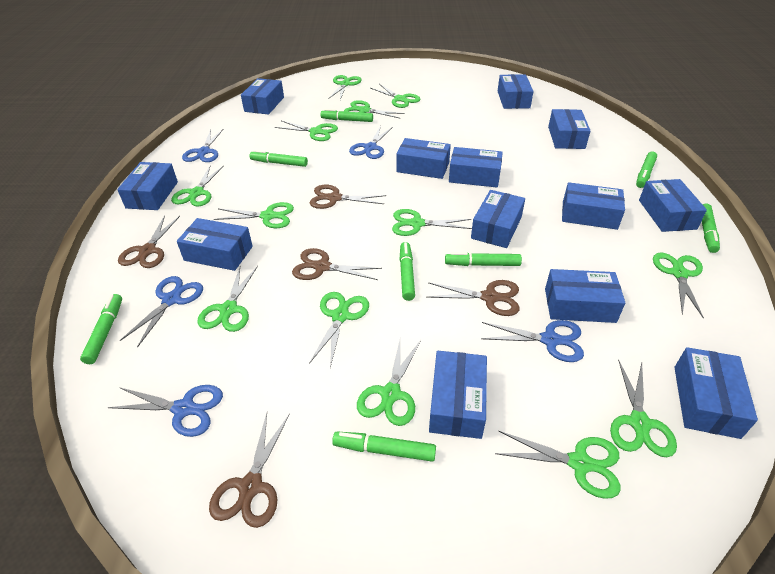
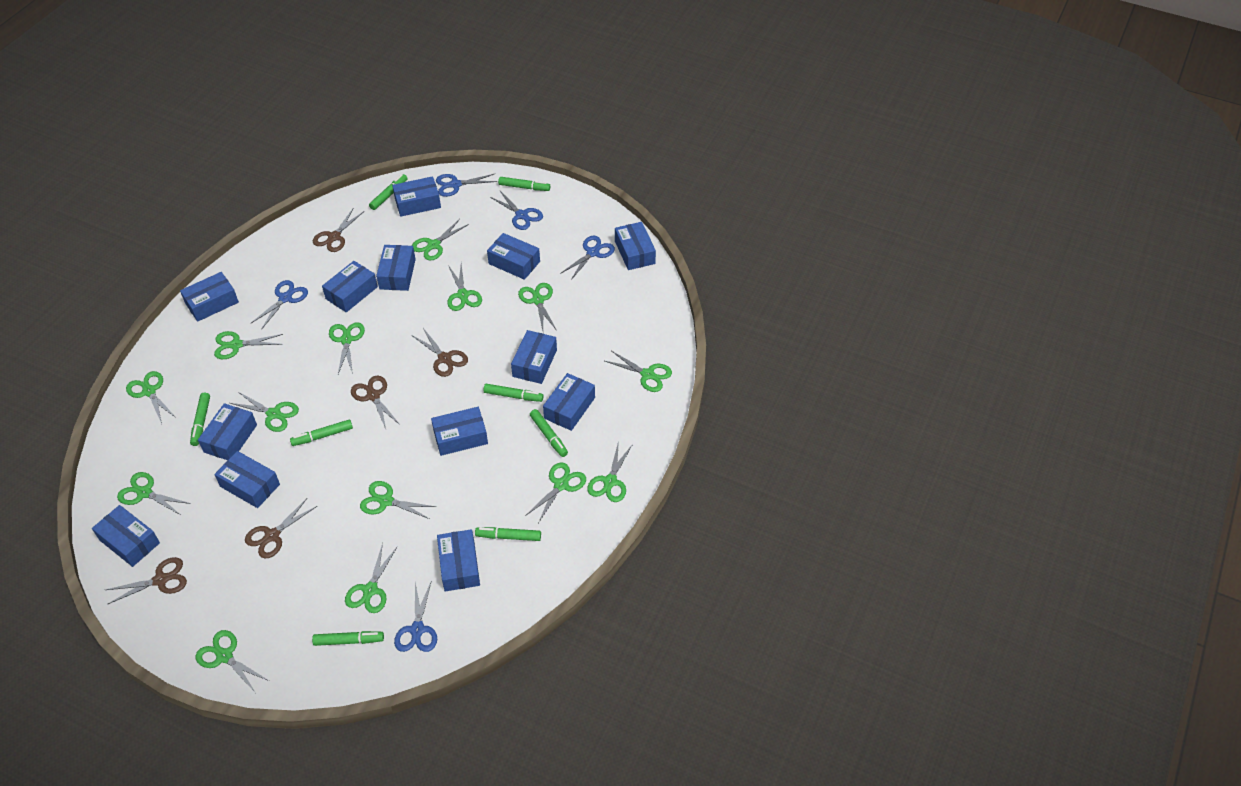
green scissors: [171,166,224,207] [197,266,258,332] [214,202,294,228] [275,121,338,141] [309,292,369,368] [328,75,361,100] [344,100,405,119] [357,336,421,426] [371,84,421,108] [392,209,472,236] [495,431,621,499] [610,359,677,457] [653,252,704,318] = 13 -> [117,472,191,515] [126,371,176,424] [196,630,269,692] [214,331,283,359] [230,392,299,432] [329,322,365,374] [345,543,398,613] [360,481,436,519] [412,219,469,261] [447,264,482,311] [518,283,557,331] [525,462,586,523] [587,441,633,502] [605,351,672,392] = 14

